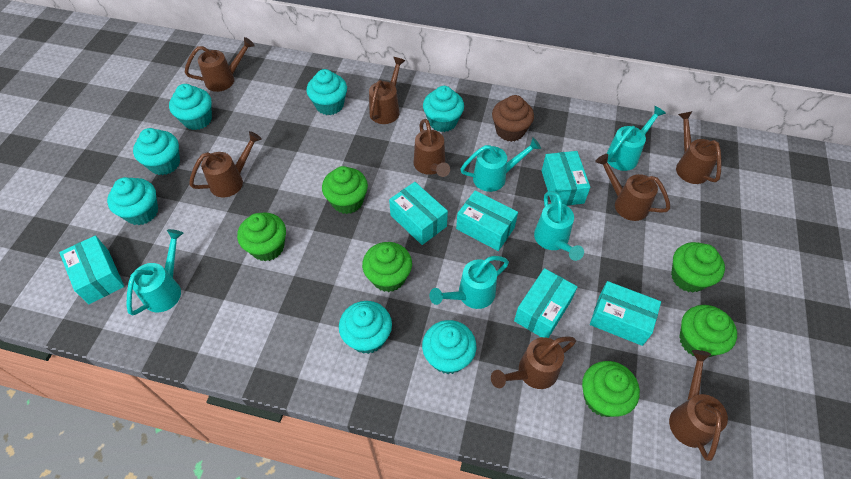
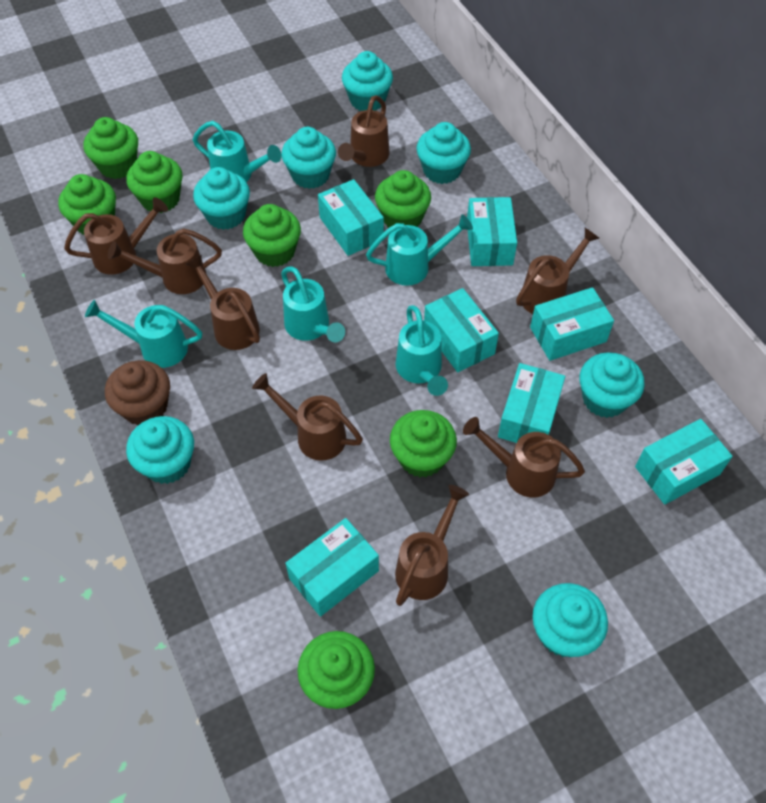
green cupcake: [237,212,286,261] [322,166,368,214] [362,242,412,292] [582,361,640,417] [671,242,725,293] [679,305,737,357] = 6 -> [58,174,116,235] [84,117,138,179] [126,151,183,213] [243,204,301,267] [297,631,375,709] [375,170,431,228] [390,410,457,477] = 7
turquoise box: [59,236,124,304] [389,182,448,245] [456,190,518,251] [514,268,577,338] [542,151,591,206] [590,281,661,346] = 6 -> [285,518,379,617] [318,179,384,256] [424,288,499,372] [467,197,517,266] [498,363,565,443] [530,287,614,361] [635,419,733,505] = 7

